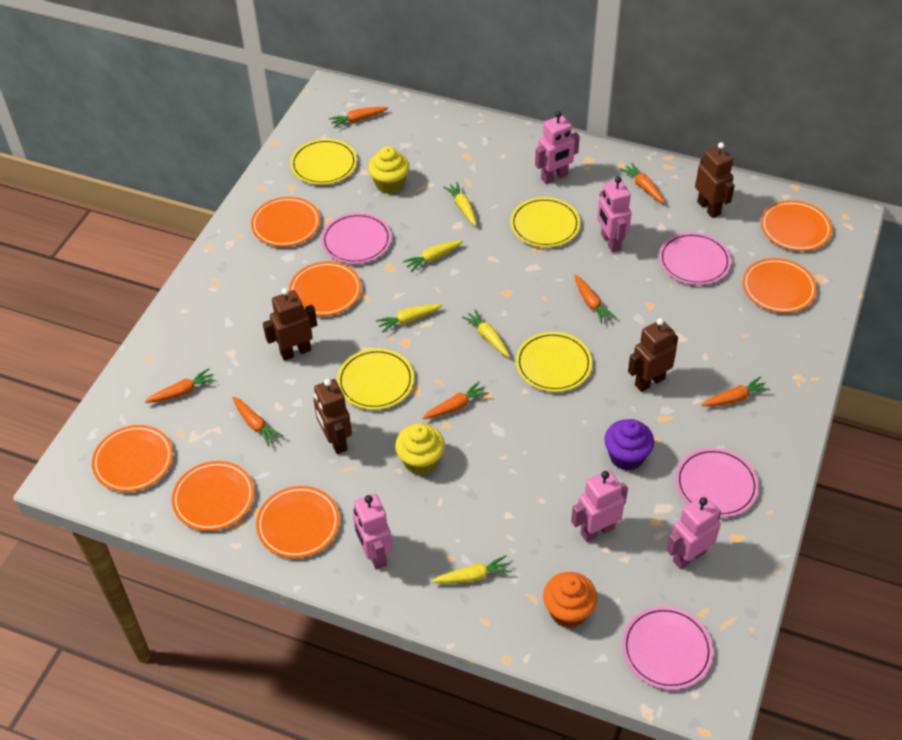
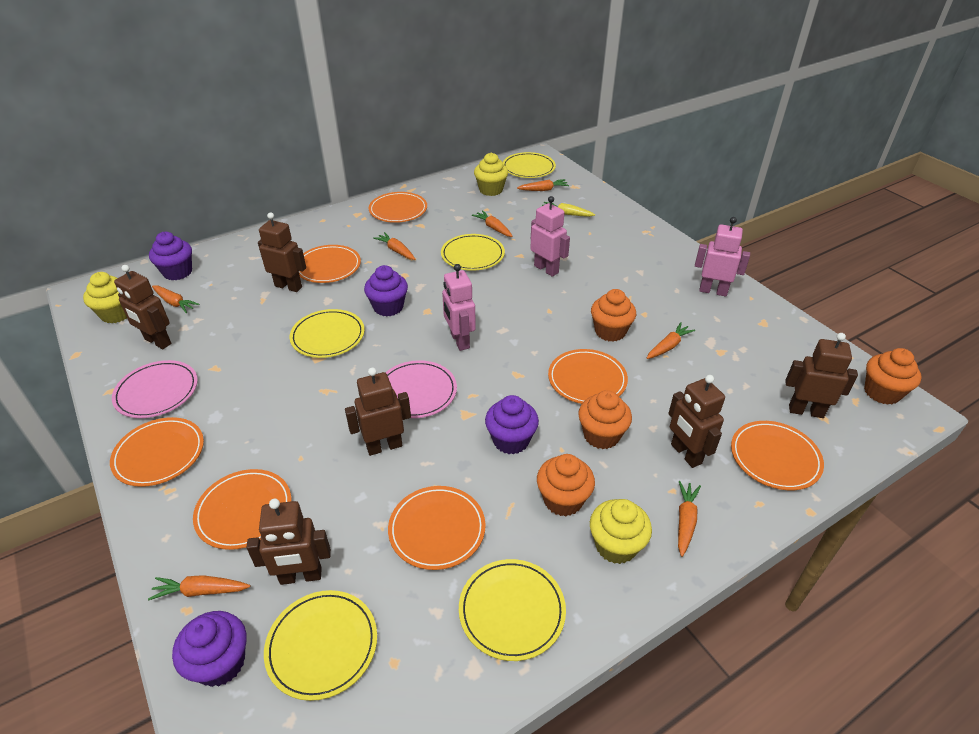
brown robot: [263,288,317,361] [314,379,352,454] [628,318,678,392] [695,142,735,218] = 4 -> [114,265,172,349] [246,499,331,585] [258,212,306,292] [345,368,411,456] [668,375,725,468] [785,333,858,418] = 6
orange cupcake: [543,572,597,628] = 1 -> [537,454,595,516] [578,390,632,449] [591,289,636,342] [864,348,922,405] = 4
pink plate: [321,213,391,264] [622,606,713,690] [659,232,731,285] [675,448,759,518] = 4 -> [112,360,198,418] [385,360,457,418] = 2
pink robot: [353,493,393,570] [535,111,580,184] [571,470,628,542] [597,176,632,252] [666,496,721,569] = 5 -> [442,264,476,351] [530,196,570,277] [695,217,750,296] = 3
purple cupcake: [604,419,654,471] = 1 -> [149,232,192,280] [172,611,246,687] [364,265,408,317] [485,395,539,454] = 4
yellow carrot: [376,304,442,333] [403,240,463,272] [432,555,512,583] [443,182,477,226] [462,309,510,357] = 5 -> [542,202,595,217] = 1
yellow cupcake: [368,146,409,194] [395,423,445,475] = 2 -> [83,272,127,323] [474,153,508,196] [590,499,652,564] = 3
yellow plate: [290,139,357,185] [337,348,414,410] [510,197,580,247] [516,332,592,392] = 4 -> [264,590,377,701] [289,309,365,358] [441,234,505,271] [459,559,566,661] [503,152,556,178] = 5

